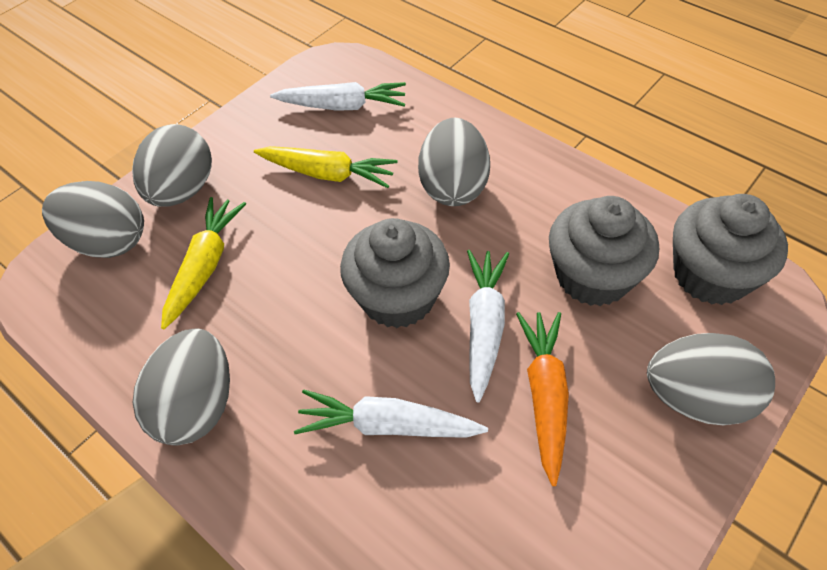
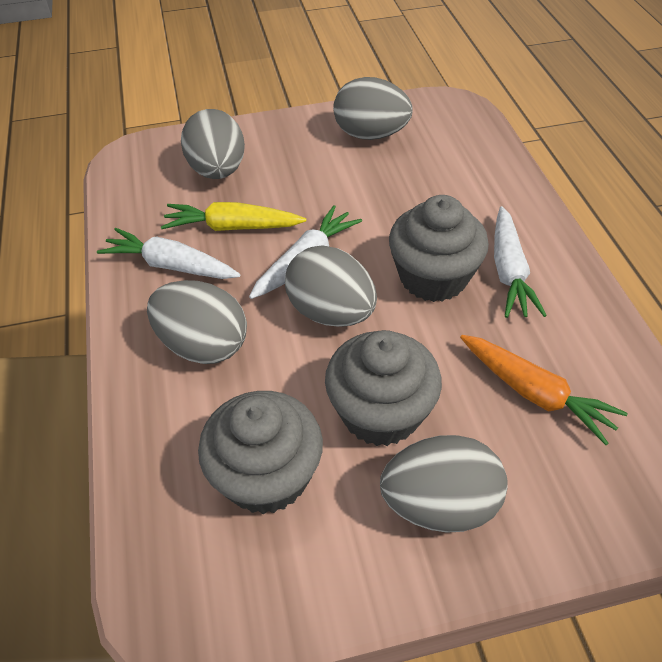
yellow carrot: [161,197,246,329] [254,146,398,188] = 2 -> [161,202,306,231] = 1

